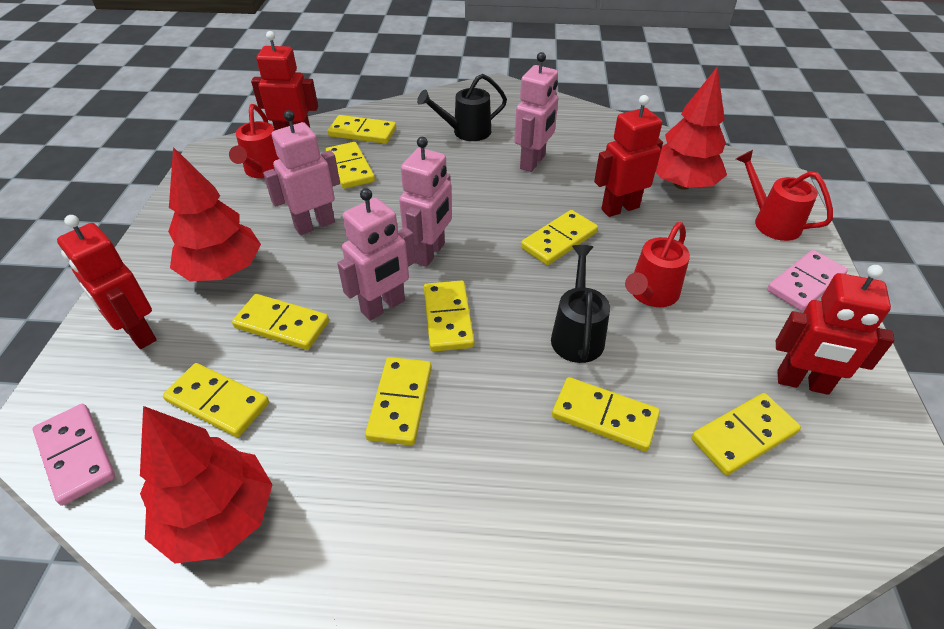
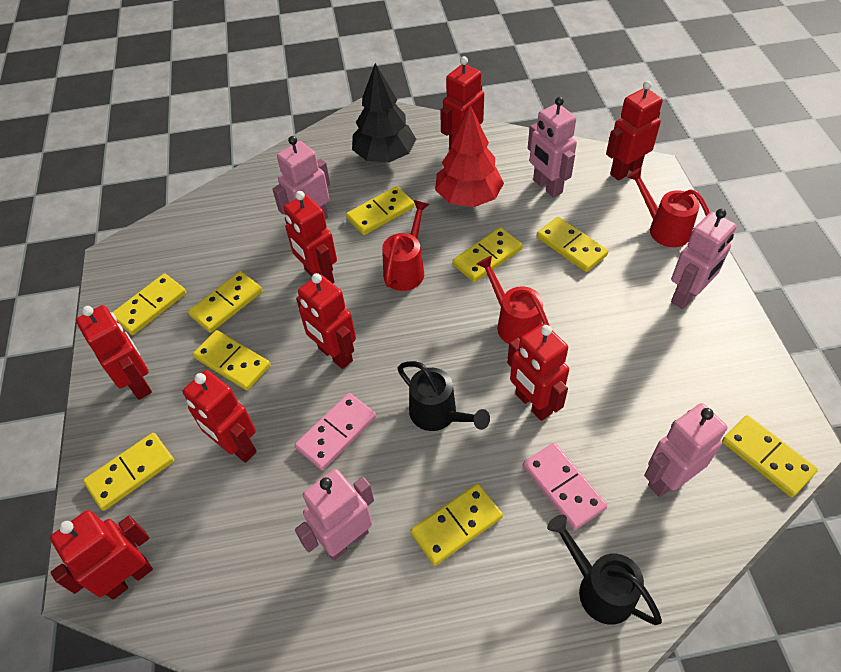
black tree: none = 0 -> [352,63,416,163] = 1
pink robot: [263,110,340,235] [337,188,416,321] [399,137,452,267] [514,52,558,172] = 4 -> [272,136,330,219] [295,469,374,561] [528,97,577,198] [644,403,727,497] [671,209,737,309] = 5
red robot: [57,215,157,349] [251,31,318,130] [594,95,663,217] [776,265,894,395] = 4 -> [50,510,153,600] [76,305,152,400] [183,370,256,463] [284,191,337,283] [296,273,356,369] [440,56,484,151] [507,323,569,421] [606,81,663,181] = 8
red tree: [140,406,273,564] [168,147,261,281] [655,66,727,190] = 3 -> [435,105,504,207] = 1

